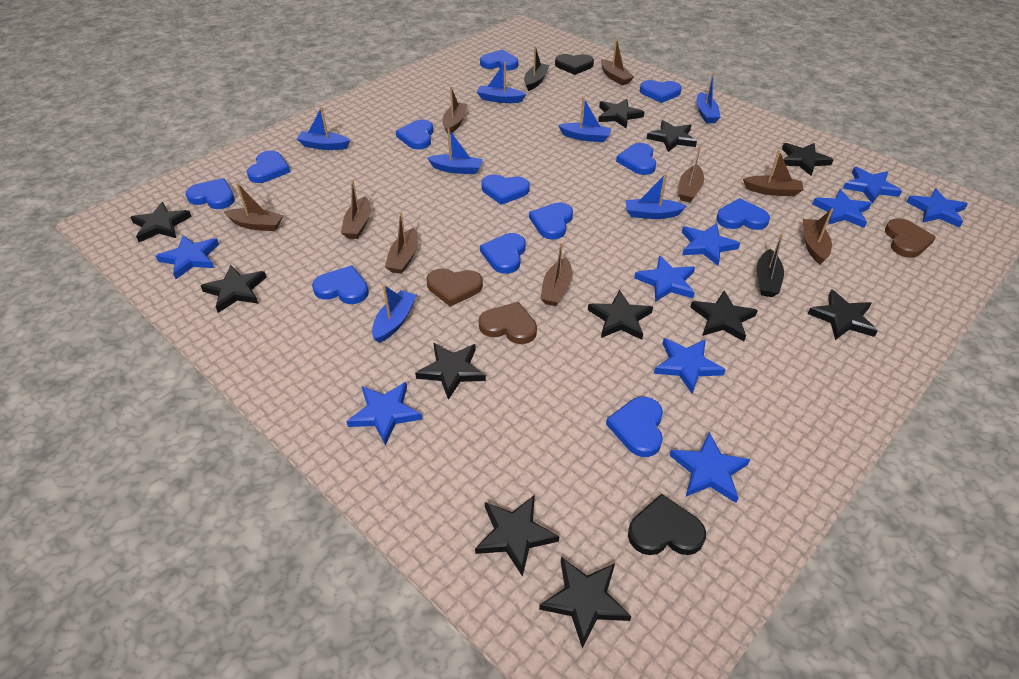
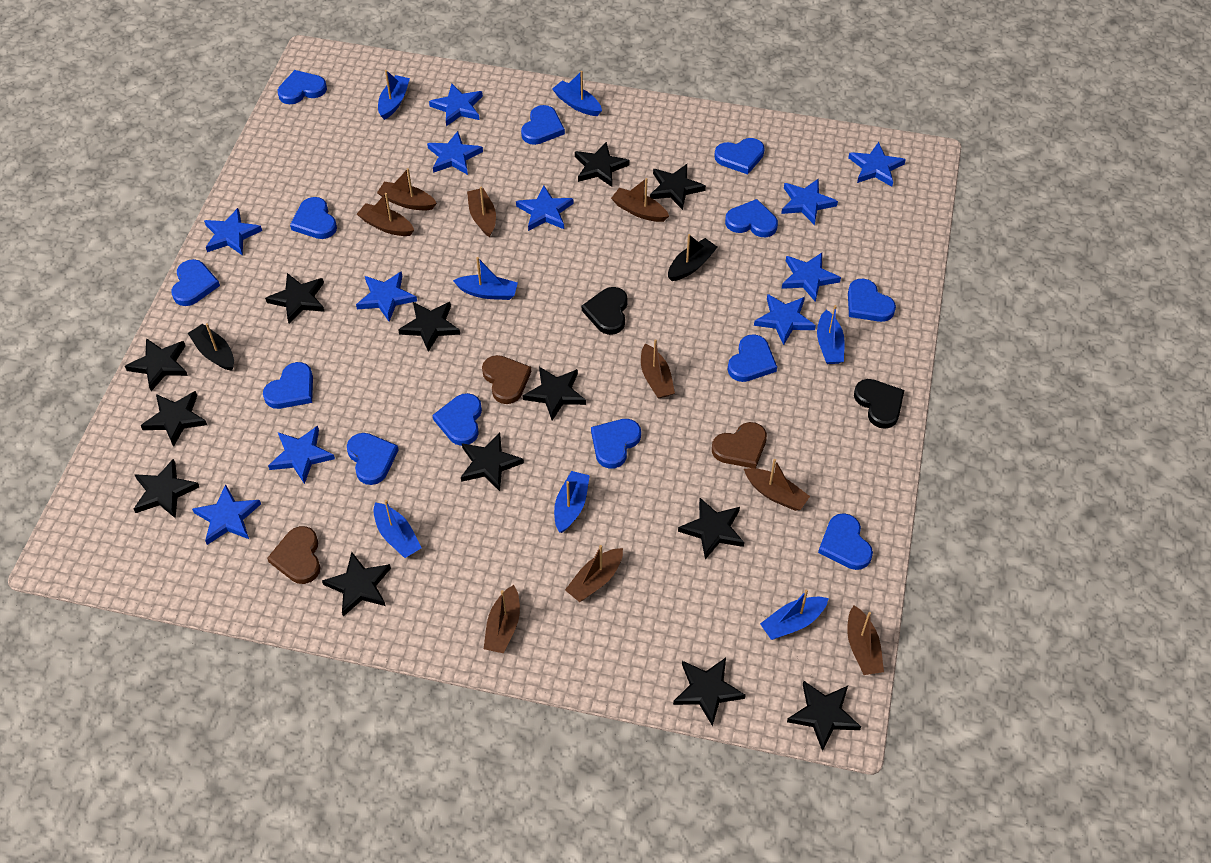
black star: [130,202,192,242] [201,265,266,313] [415,343,486,400] [475,495,559,577] [539,557,631,649] [588,290,653,340] [598,99,644,128] [647,120,697,152] [690,290,758,341] [782,143,833,176] [808,290,878,340] = 11 -> [125,338,188,391] [134,459,199,518] [141,391,207,447] [265,273,325,324] [322,552,391,616] [398,302,460,352] [461,433,524,491] [523,367,586,420] [575,142,630,187] [650,164,706,210] [673,658,746,726] [678,498,744,560] [787,681,861,751] = 13
blue heart: [186,178,235,209] [247,151,290,183] [312,265,369,304] [396,119,434,149] [480,50,518,70] [480,233,526,274] [481,174,530,205] [529,202,573,240] [606,397,663,457] [616,143,656,175] [640,80,682,103] [716,198,770,230] = 12 -> [172,259,220,306] [263,362,313,409] [278,70,327,104] [290,197,337,239] [347,433,399,485] [432,393,482,446] [521,105,565,145] [591,419,641,469] [714,138,765,175] [725,199,778,237] [728,334,777,382] [818,513,873,570] [848,279,896,322] = 13
blue star: [156,235,219,279] [346,382,422,445] [634,255,695,302] [654,338,726,394] [670,432,750,503] [682,223,740,266] [812,189,871,228] [843,167,902,204] [906,188,968,228] = 9 -> [192,484,261,545] [204,208,262,256] [268,426,335,484] [356,271,417,322] [427,131,483,175] [429,84,483,126] [516,185,573,231] [754,294,816,345] [781,178,838,225] [782,253,841,302] [848,142,906,187] = 11

